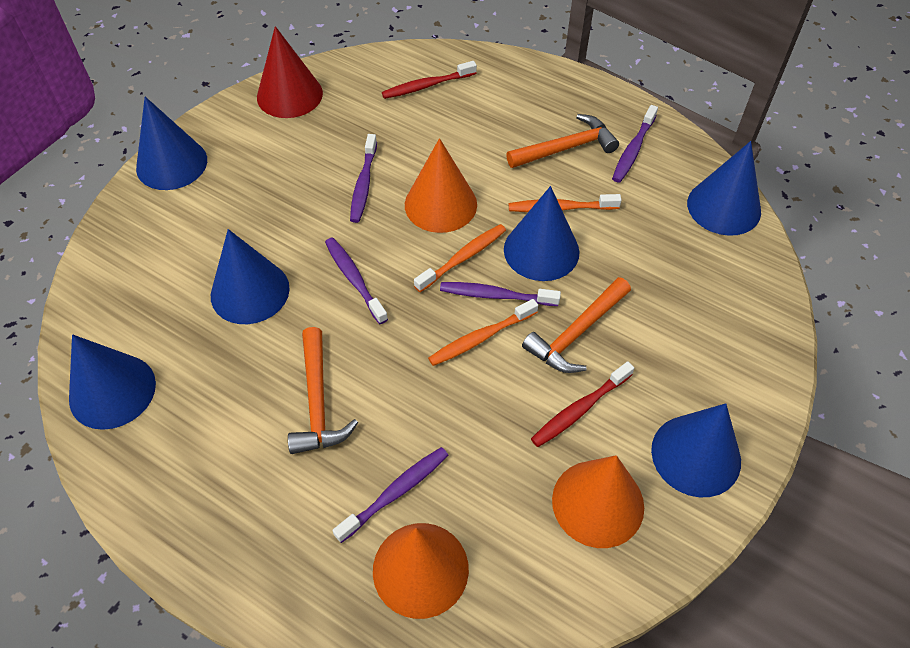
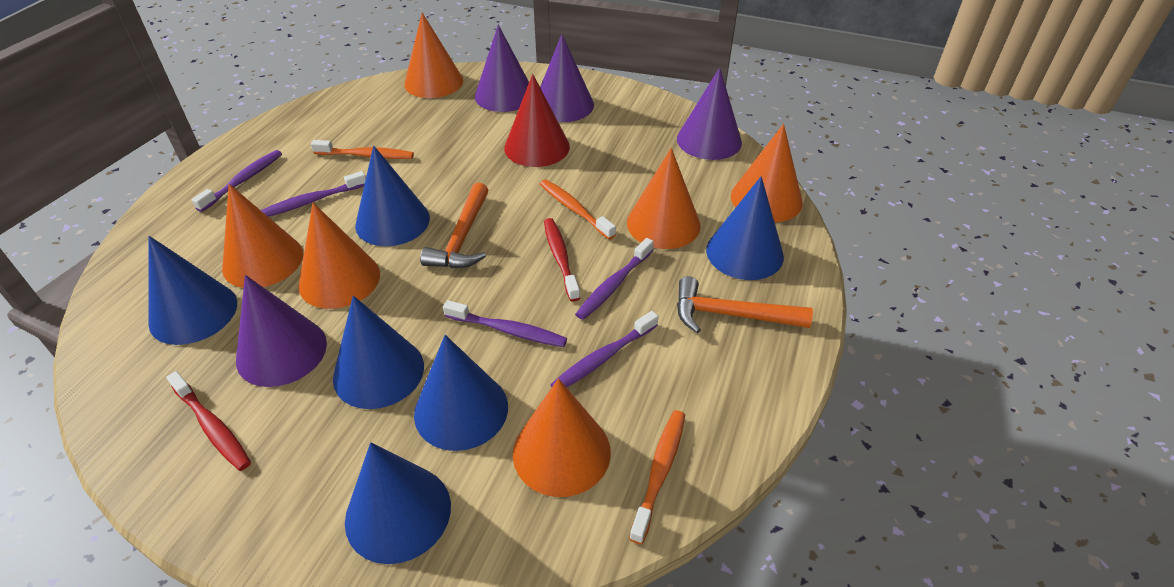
orange cone: [373,523,469,619] [405,138,477,233] [552,455,644,548] = 3 -> [222,184,303,288] [298,203,380,309] [404,12,463,98] [513,378,611,497] [627,148,701,249] [731,124,803,222] = 6
orange hammer: [288,327,358,454] [506,114,619,168] [522,277,631,373] = 3 -> [420,183,489,268] [677,276,813,333] = 2
purple cone: none = 0 -> [236,275,327,387] [475,25,529,112] [540,34,594,122] [677,67,742,160] = 4

